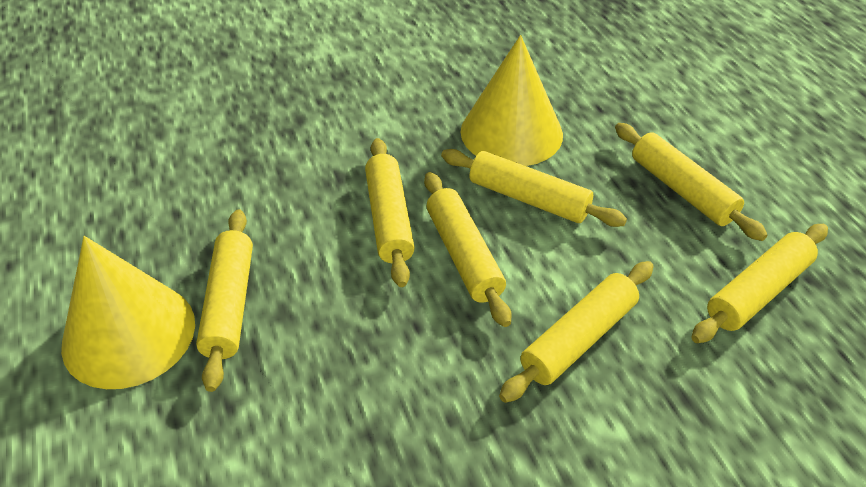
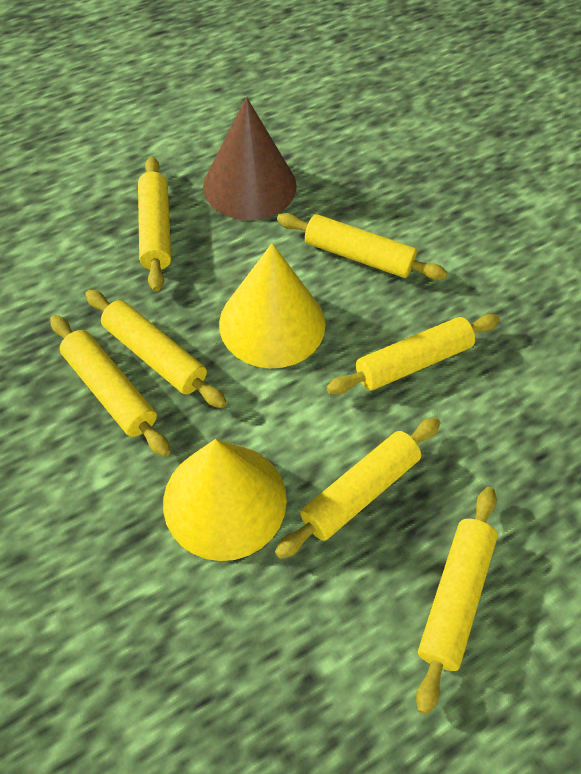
brown cone: none = 0 -> [203,97,297,220] = 1

